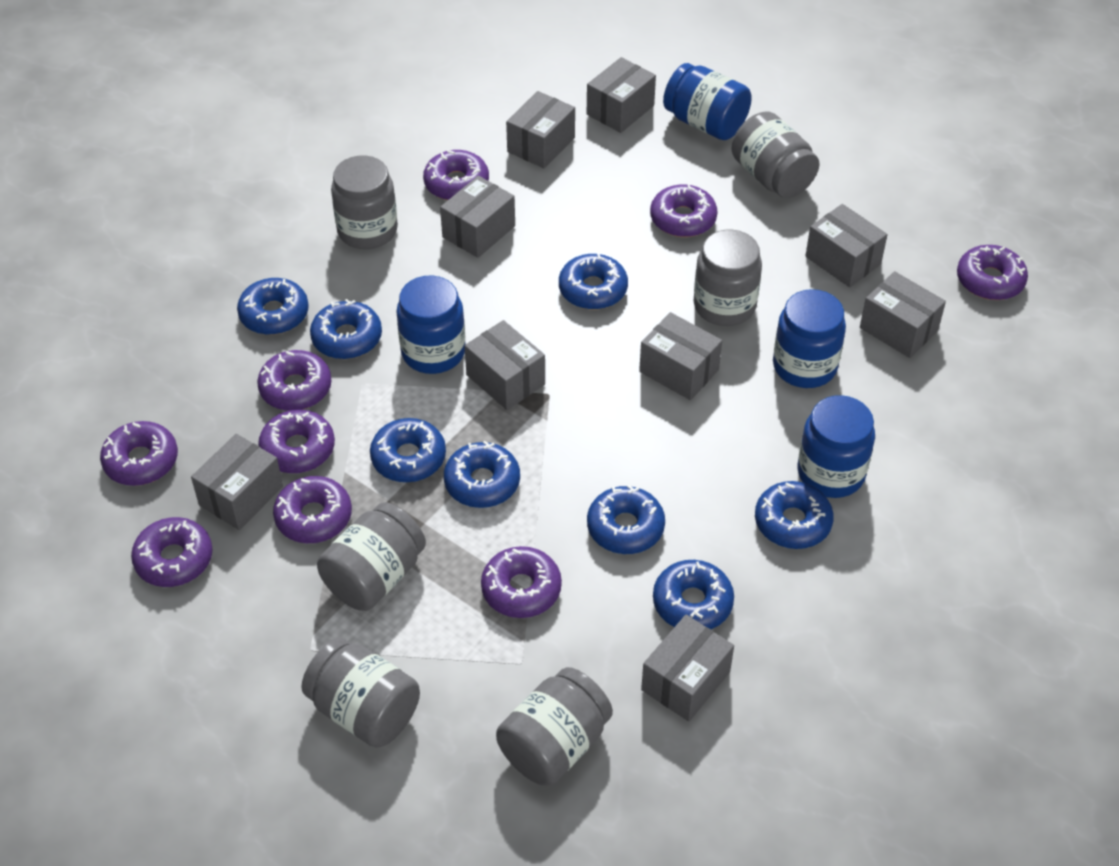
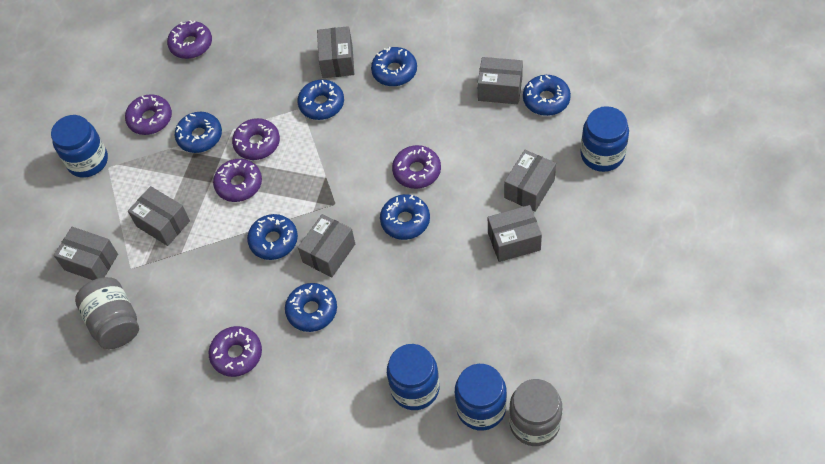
blue donut: [237,278,309,335] [310,299,382,359] [370,418,446,482] [444,441,520,508] [559,254,628,310] [587,485,665,554] [653,560,734,629] [755,481,834,549] = 8 -> [175,112,222,153] [247,214,298,260] [285,283,337,332] [297,79,344,120] [371,47,417,86] [380,194,430,240] [523,75,571,116] = 7
grey box: [191,434,283,530] [440,176,515,258] [465,320,545,410] [506,91,575,168] [587,57,656,133] [639,312,722,400] [641,615,734,722] [806,204,888,287] [860,271,946,358] = 9 -> [54,227,118,280] [128,186,190,246] [298,214,355,277] [317,26,354,78] [477,57,523,104] [488,205,542,262] [504,150,556,212] = 7
grey jar: [301,638,420,748] [317,502,426,611] [331,155,398,249] [496,667,613,786] [694,230,762,326] [731,112,819,198] = 6 -> [75,277,139,349] [509,379,562,446] = 2
purple donut: [100,421,178,486] [131,517,213,587] [257,350,332,411] [258,410,335,473] [273,476,352,543] [423,150,489,200] [481,546,562,618] [650,184,717,237] [957,245,1028,300] = 9 -> [125,94,172,135] [167,20,212,59] [209,326,262,377] [213,159,262,202] [232,118,280,160] [392,145,441,189] = 6

